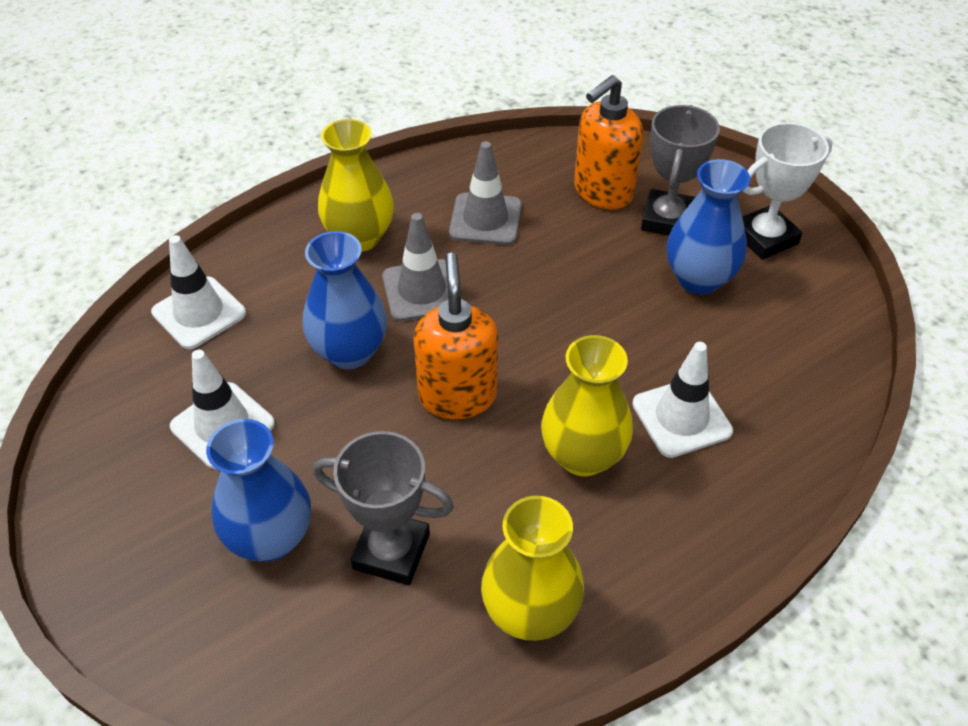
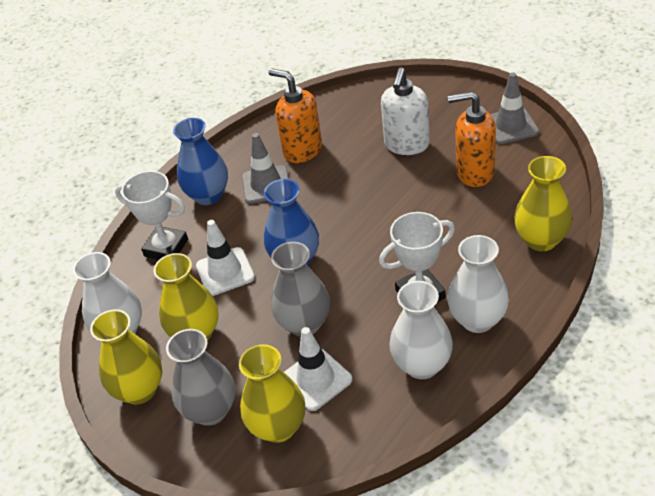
blue vase: [206,419,311,562] [303,231,387,369] [667,159,750,295] = 3 -> [173,118,228,205] [264,179,319,265] = 2
grey trophy: [313,431,454,585] [641,105,720,235] = 2 -> none = 0
grey vase: none = 0 -> [166,329,235,426] [271,242,330,337] = 2
white soap dispenser: none = 0 -> [381,68,430,155] = 1
white traffic cone: [151,235,246,349] [170,350,275,469] [632,342,733,458] = 3 -> [196,220,255,296] [284,327,352,411] = 2
white trophy: [742,123,833,260] = 1 -> [115,171,188,260] [379,212,455,302] = 2
white vase: none = 0 -> [73,252,142,334] [389,281,453,379] [447,235,509,333] = 3
yellow vase: [318,119,394,252] [481,496,584,641] [541,335,633,476] = 3 -> [90,309,162,405] [154,253,219,341] [239,344,305,443] [514,156,572,251] = 4

